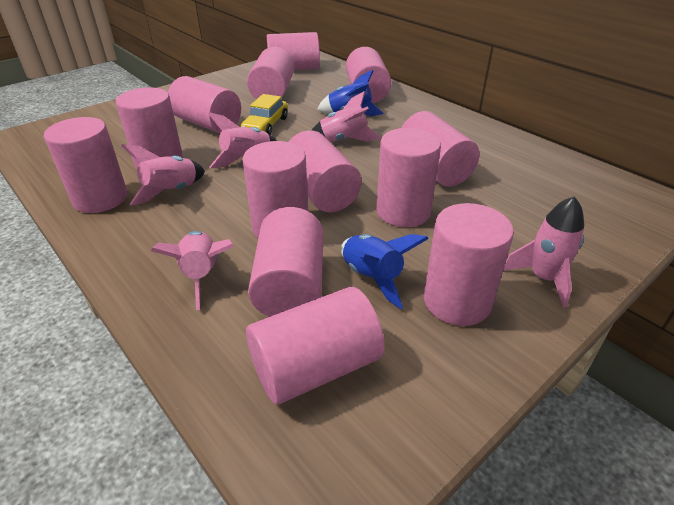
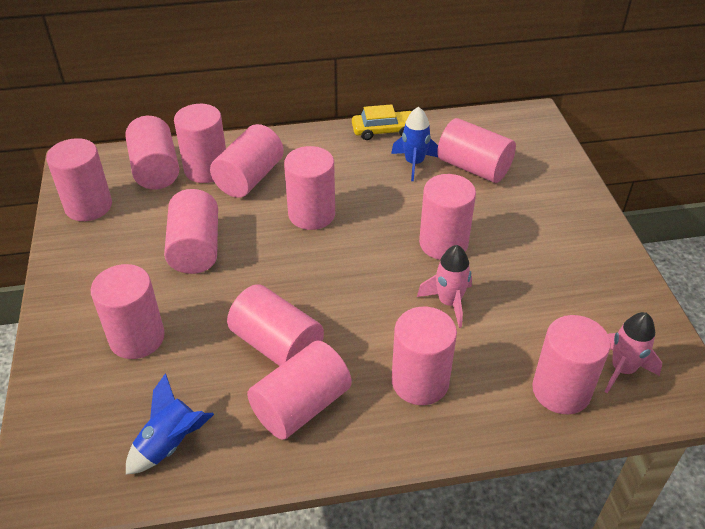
pink rocket: [121,144,205,206] [151,231,234,310] [208,112,277,168] [311,91,381,142] [504,196,584,308] = 5 -> [417,245,472,328] [605,312,662,393] = 2

